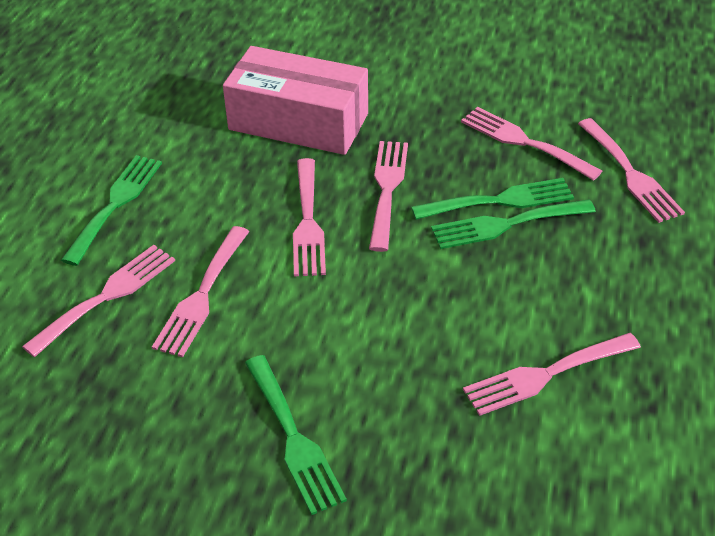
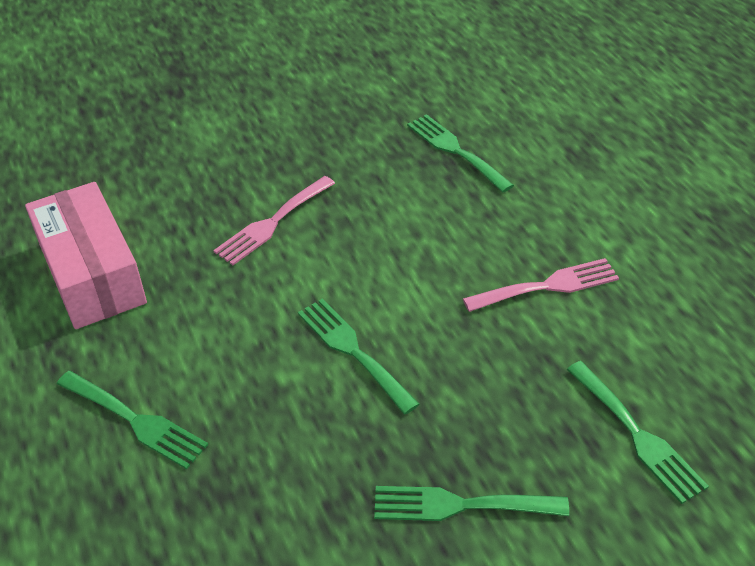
green fork: [61,155,162,266] [245,355,347,515] [411,178,574,220] [431,199,596,249] = 4 -> [57,371,208,469] [298,298,420,415] [374,486,569,521] [407,114,514,192] [567,361,709,504] = 5
pink fork: [22,245,175,357] [152,226,250,357] [293,158,326,277] [369,141,408,252] [461,107,602,181] [463,333,641,416] [578,118,685,223] = 7 -> [213,176,335,265] [463,258,619,312] = 2

